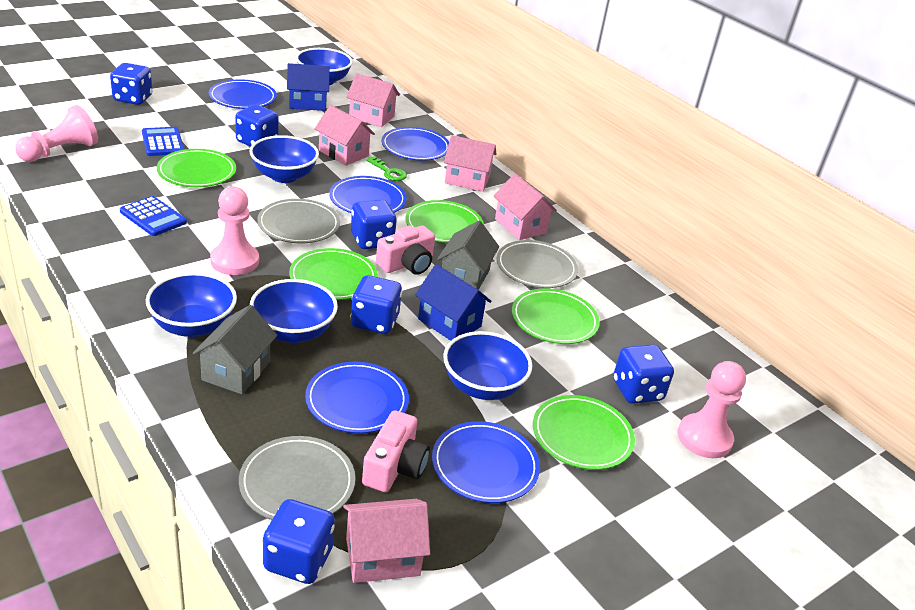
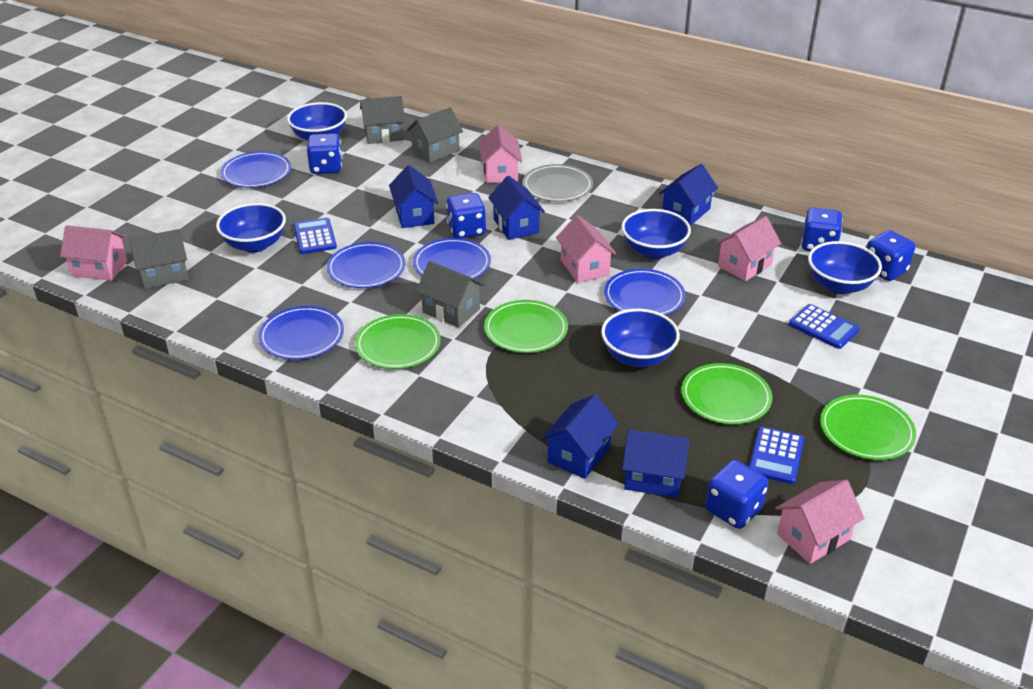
blue calculator: [120,196,187,236] [142,127,184,156] = 2 -> [293,218,337,254] [749,427,804,484] [789,304,860,349] = 3
blue dice: [110,63,152,105] [235,104,279,147] [263,499,335,584] [350,275,402,334] [351,199,397,249] [613,344,674,404] = 6 -> [307,134,342,174] [446,193,486,238] [705,460,768,529] [801,207,843,251] [867,230,915,281] = 5
blue house: [287,63,330,111] [415,264,492,341] = 2 -> [389,165,438,228] [488,176,545,240] [542,394,619,479] [622,430,690,498] [659,164,718,226] = 5
green key: [366,156,407,181] = 1 -> none = 0
green plate: [157,149,236,187] [289,248,378,300] [405,200,484,243] [512,288,600,344] [533,395,635,470] = 5 -> [355,314,441,369] [484,300,568,353] [681,363,773,424] [820,395,916,460] = 4
grey house: [192,305,277,394] [437,221,499,290] = 2 -> [129,229,189,289] [360,96,405,144] [407,107,463,163] [416,261,484,328] = 4
grey plate: [239,436,355,520] [257,199,340,243] [496,240,578,288] = 3 -> [523,164,593,202] = 1
pink camera: [362,410,430,492] [376,226,435,275] = 2 -> none = 0
pink pawn: [15,105,98,162] [210,187,259,275] [678,361,746,458] = 3 -> none = 0

